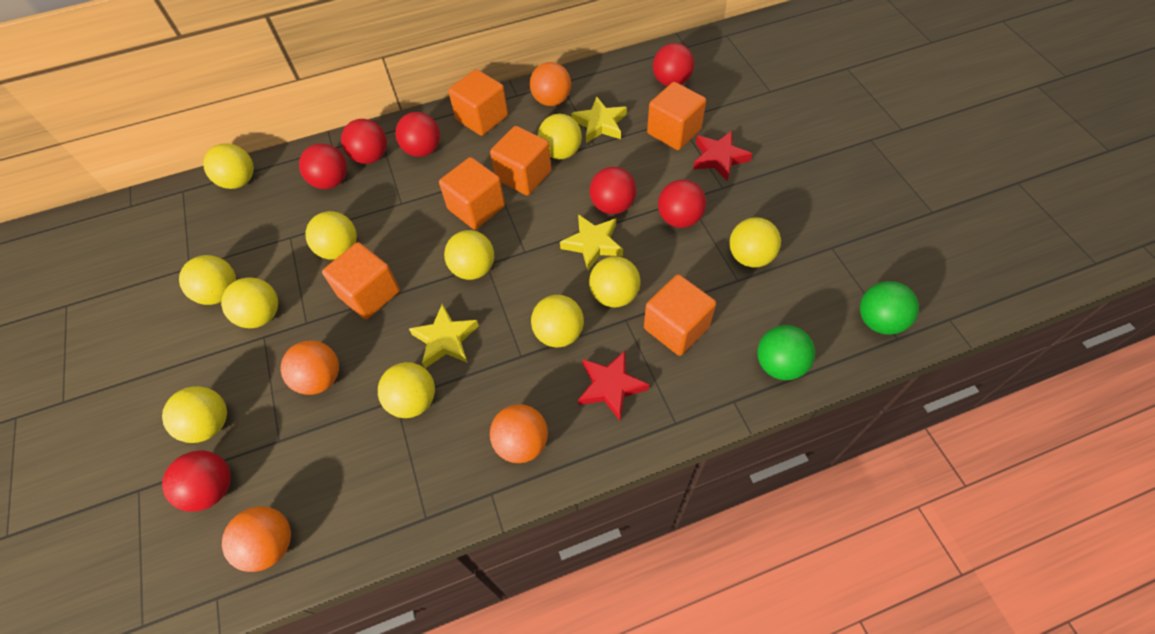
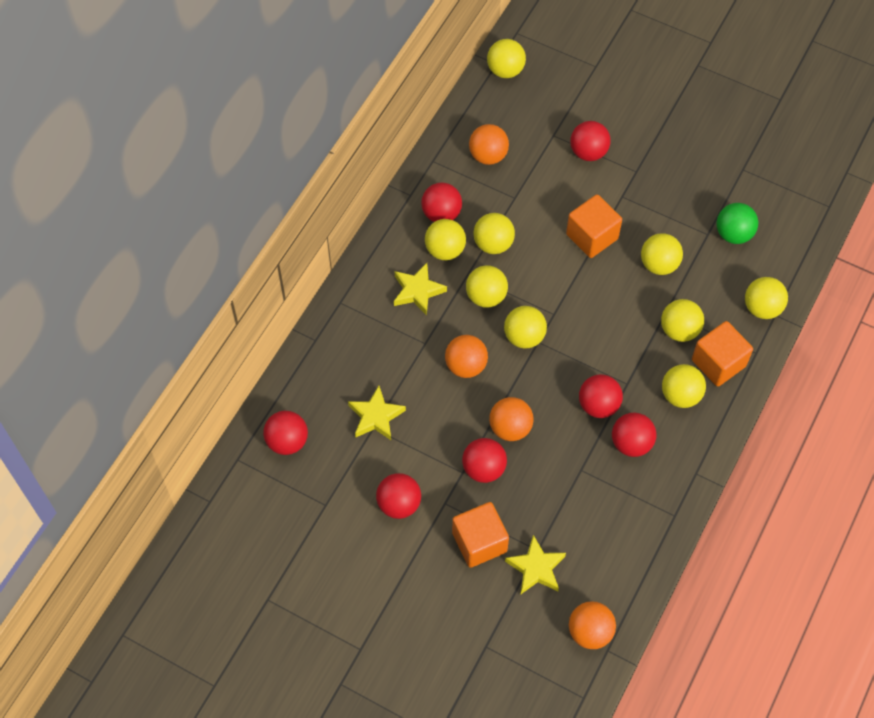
green ball: [757,325,815,380] [860,281,919,335] = 2 -> [717,203,758,244] = 1
orange cube: [322,242,400,319] [439,157,505,230] [448,69,508,136] [490,126,551,196] [644,274,716,356] [647,82,706,150] = 6 -> [452,502,509,568] [566,194,622,258] [692,321,753,387] = 3
red star: [578,351,649,421] [693,131,752,181] = 2 -> none = 0
yellow ball: [162,386,227,443] [179,255,236,305] [203,144,254,189] [221,277,278,328] [305,211,357,260] [378,362,435,418] [444,230,494,280] [531,295,584,348] [538,114,582,159] [589,256,640,307] [729,217,781,268] = 11 -> [425,219,466,260] [466,265,508,308] [474,213,515,254] [487,39,526,78] [504,306,547,348] [641,233,683,275] [661,299,704,342] [662,364,706,408] [745,277,788,319] = 9

